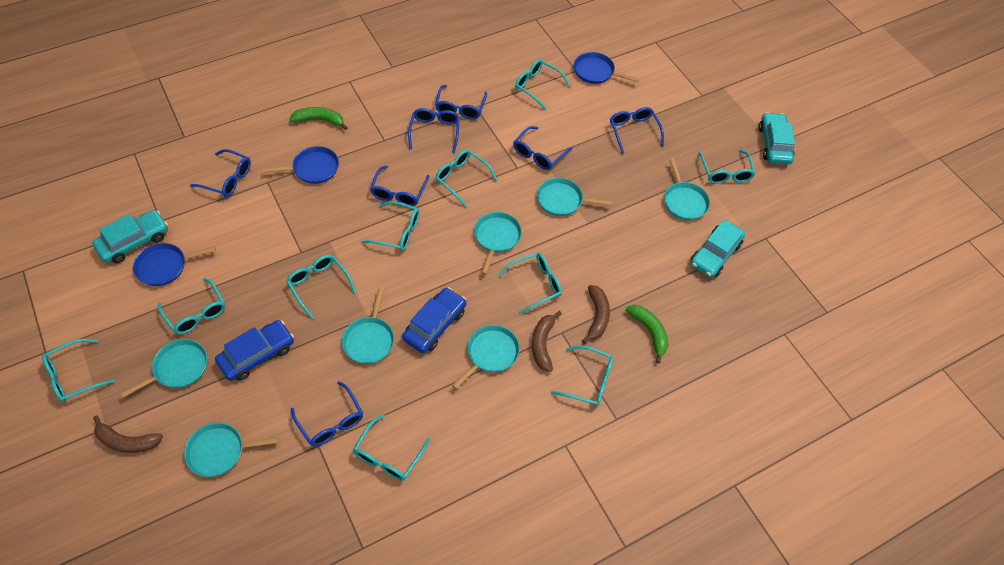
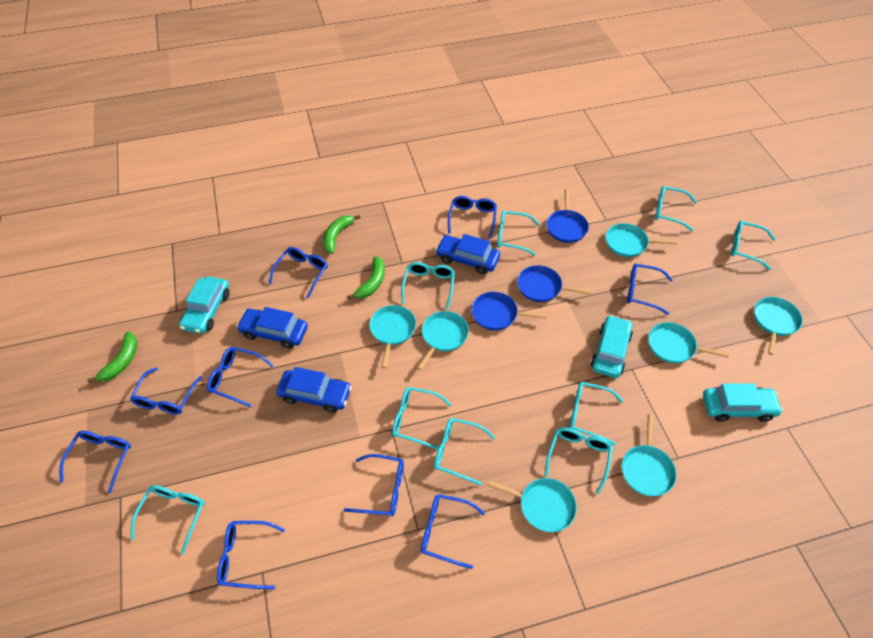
blue car: [215,320,294,381] [402,287,466,353] = 2 -> [236,307,308,349] [276,367,352,413] [435,234,500,274] = 3
blue glasses: [190,149,251,197] [291,382,363,446] [370,166,430,206] [408,108,460,153] [435,85,487,119] [513,126,573,170] [610,107,664,154] = 7 -> [59,431,131,493] [130,367,202,415] [207,347,274,407] [217,521,285,589] [269,247,328,299] [344,454,404,516] [421,494,485,569] [448,196,497,238] [627,264,672,315] = 9
brown banana: [93,415,163,453] [532,311,562,372] [582,285,610,344] = 3 -> none = 0
green banana: [290,107,347,130] [626,305,668,364] = 2 -> [87,331,137,383] [323,215,360,254] [347,256,385,299] = 3
turquoise glasses: [42,339,115,402] [158,278,225,334] [286,255,357,319] [353,414,430,481] [362,201,419,251] [436,150,498,207] [499,252,562,314] [515,59,570,110] [551,346,614,406] [698,150,756,184] = 10 -> [131,485,205,554] [392,387,452,450] [401,262,455,309] [434,418,495,485] [497,211,540,256] [545,427,613,494] [569,382,624,445] [655,186,697,231] [731,221,776,270] = 9

